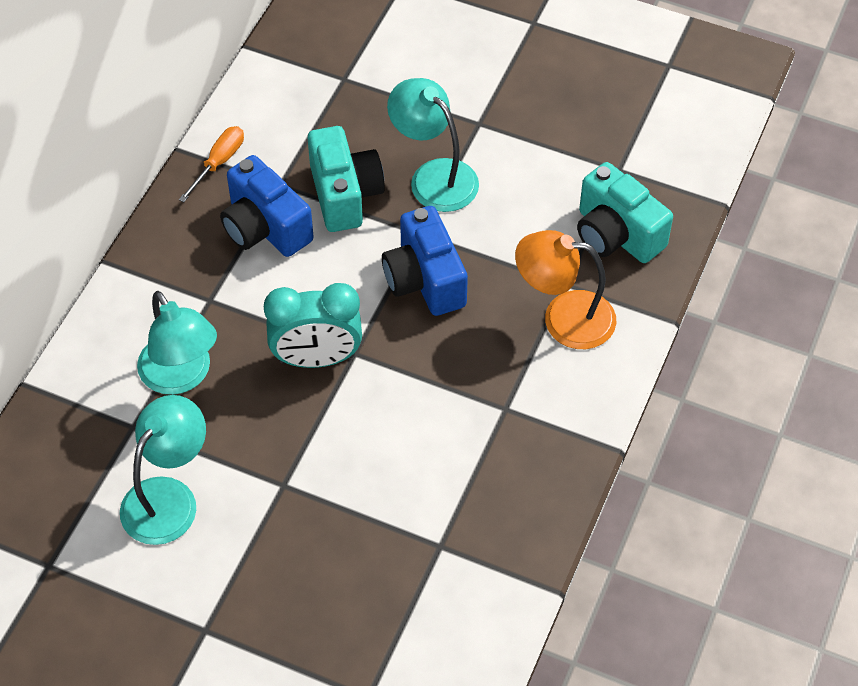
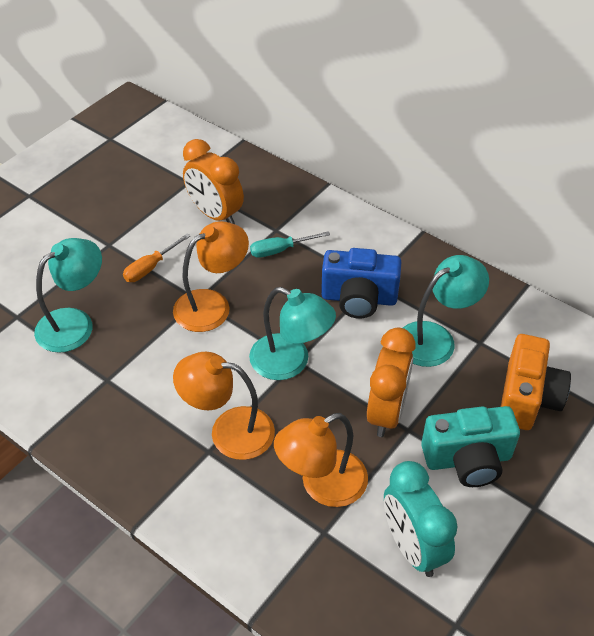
blue camera: [220,155,314,257] [382,206,468,316] = 2 -> [321,248,401,319] = 1
orange camera: none = 0 -> [501,334,571,430] = 1
orange clock: none = 0 -> [183,139,244,224] [367,328,415,437] = 2
orange lamp: [515,230,617,349] = 1 -> [173,221,249,332] [173,352,275,460] [274,413,368,507] = 3
turquoise camera: [308,126,385,232] [577,162,673,263] = 2 -> [421,406,520,487] = 1
turquoise screwdriver: none = 0 -> [250,231,330,258] = 1

